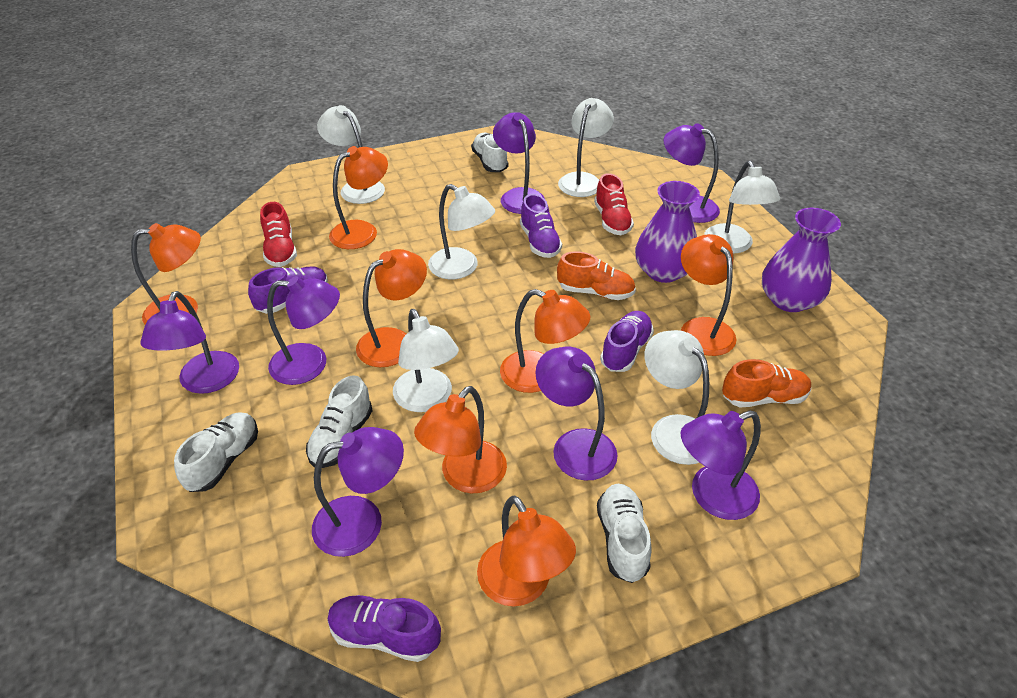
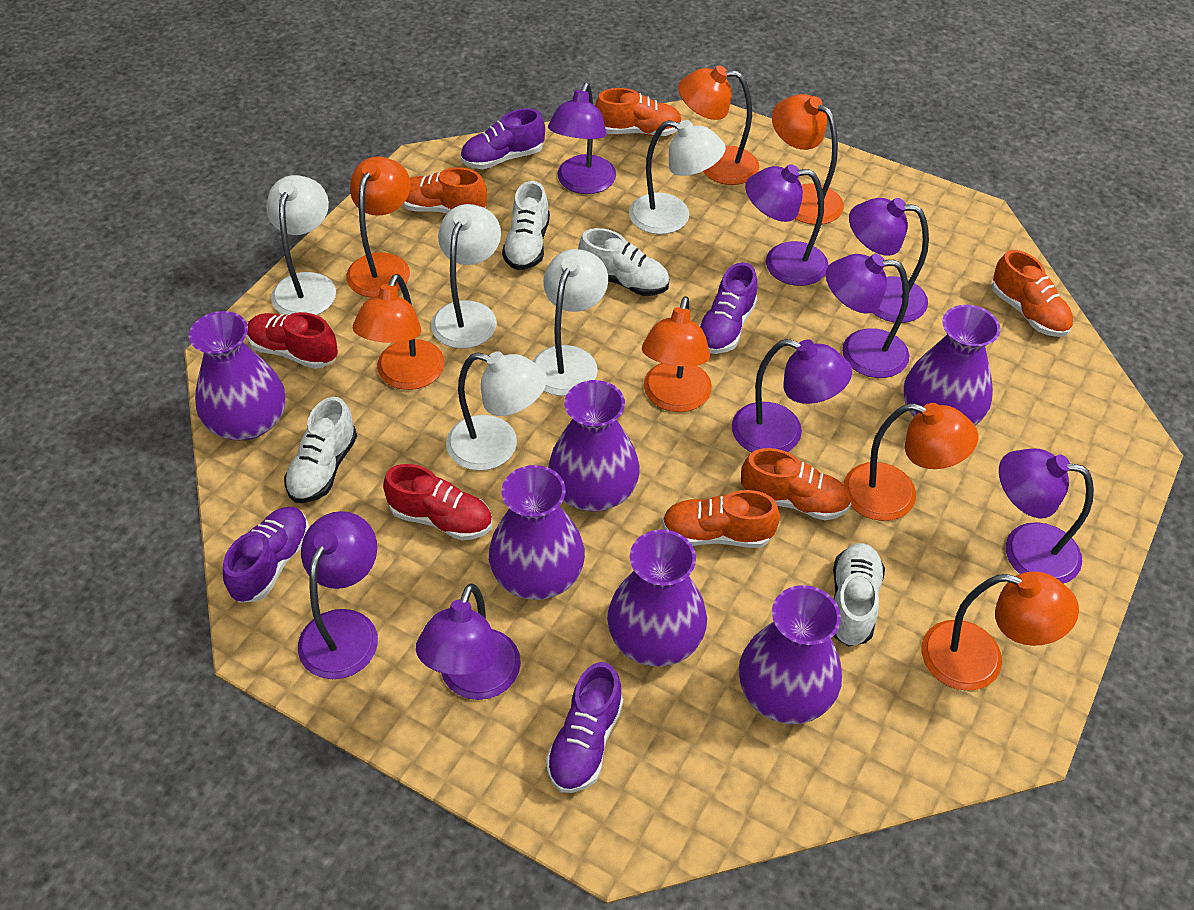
orange shoe: [557,251,636,300] [722,359,811,407] = 2 -> [402,167,487,213] [595,88,682,136] [662,490,780,548] [741,448,851,520] [992,250,1073,337] = 5
purple lamp: [140,291,239,394] [267,276,340,385] [312,427,404,557] [493,112,545,214] [536,346,618,480] [664,123,720,223] [681,411,761,520] = 7 -> [298,511,378,679] [416,584,521,700] [548,83,616,194] [732,339,852,452] [745,164,829,286] [826,254,909,378] [849,198,929,323] [999,449,1094,584] = 8
purple vase: [635,181,700,283] [762,208,841,312] = 2 -> [189,311,285,440] [489,465,585,600] [548,380,640,511] [607,529,707,667] [739,585,842,724] [904,305,1001,426] = 6
white lamp: [317,105,385,204] [393,309,459,412] [428,184,495,279] [558,98,614,197] [644,330,709,465] [704,161,780,253] = 6 -> [266,175,336,315] [431,204,501,349] [446,351,547,471] [533,249,608,396] [629,120,726,234] = 5

